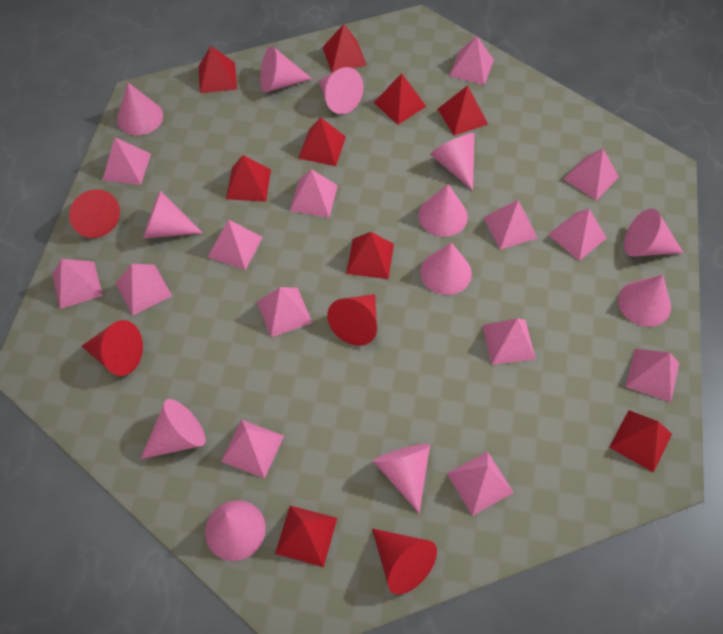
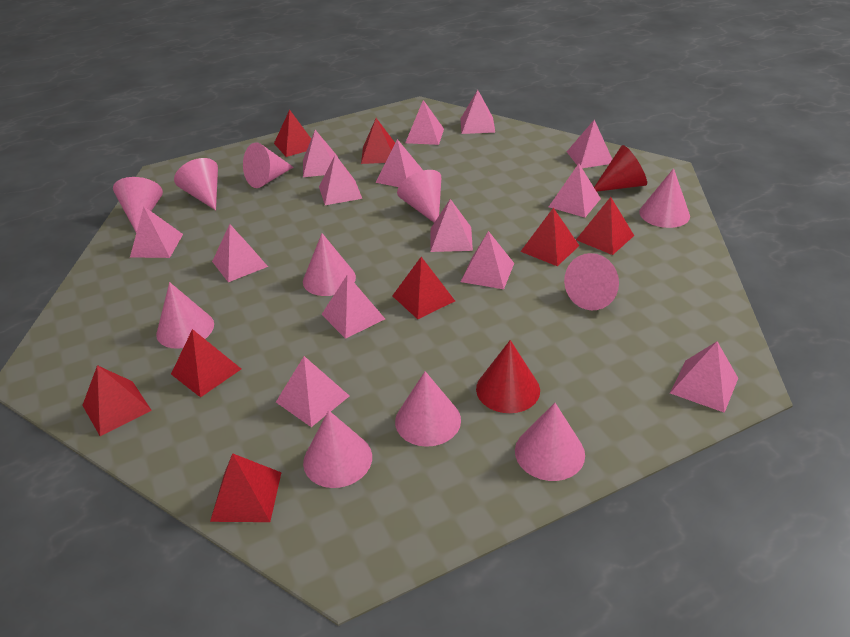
pink cone: [117,83,163,135] [140,399,206,459] [143,191,203,239] [205,500,266,561] [260,46,312,93] [318,67,363,114] [373,444,430,513] [418,184,468,237] [420,243,472,295] [430,133,475,191] [618,275,671,327] [624,209,684,256] = 12 -> [113,177,163,233] [156,282,214,349] [174,158,218,210] [243,142,293,188] [303,233,356,296] [303,410,372,488] [395,371,461,447] [397,170,441,222] [515,403,585,481] [564,253,619,310] [639,168,690,228] = 11
red cone: [69,189,120,238] [82,320,143,376] [327,294,377,346] [372,528,437,595] = 4 -> [476,340,540,413] [594,145,647,192] = 2
red pyramid: [198,46,237,93] [226,155,271,202] [275,506,337,567] [298,117,346,166] [322,24,367,73] [346,232,394,279] [374,73,426,125] [438,85,488,136] [609,410,672,473] = 9 -> [82,365,152,436] [171,329,241,398] [210,453,282,522] [274,110,311,157] [361,118,395,164] [392,257,455,319] [520,208,579,266] [576,197,634,255] = 8

